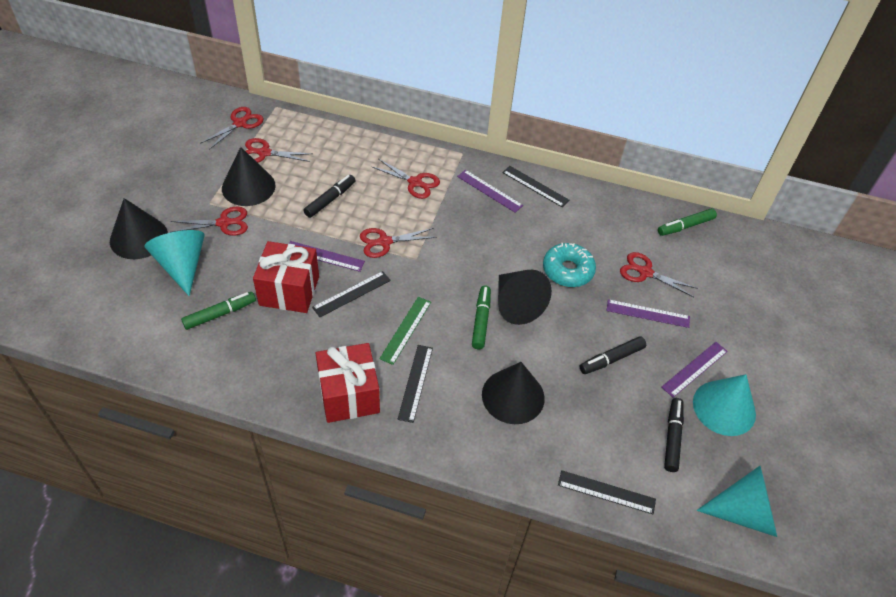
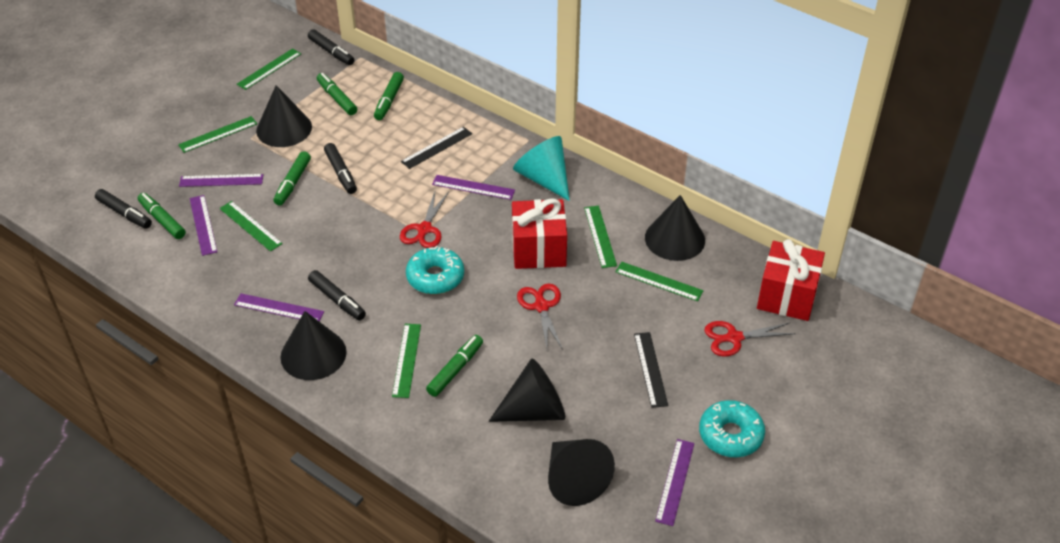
black cone: [110,198,168,259] [222,147,276,206] [482,362,545,424] [498,270,552,325] = 4 -> [256,85,312,147] [280,311,347,380] [488,359,565,422] [548,439,615,506] [645,195,705,261] = 5
black marker: [303,175,356,218] [580,336,646,374] [664,398,684,472] = 3 -> [95,189,152,229] [308,29,354,65] [308,270,366,320] [324,143,357,194] = 4
black ruler: [312,271,391,317] [398,345,433,423] [502,166,569,207] [558,470,656,514] = 4 -> [401,127,472,169] [634,332,668,408] = 2
green marker: [181,292,256,330] [472,285,491,349] [658,208,717,236] = 3 -> [138,193,186,239] [274,151,311,206] [317,73,357,115] [374,72,404,120] [426,335,483,397] = 5
green ruler: [379,297,431,365] = 1 -> [178,116,257,153] [219,201,283,252] [237,48,301,90] [392,324,421,398] [584,206,617,268] [615,262,703,301] = 6
purple ruler: [289,241,365,272] [457,170,523,213] [607,299,690,328] [661,342,728,397] = 4 -> [179,174,263,187] [189,195,217,256] [234,293,324,321] [432,175,515,200] [655,439,694,526] = 5
red scissors: [170,207,248,236] [200,107,263,150] [245,138,313,163] [360,228,437,258] [371,159,440,199] [620,252,698,297] = 6 -> [400,192,449,248] [517,283,563,350] [704,321,796,357] = 3
turquoise cone: [144,230,205,296] [693,374,756,436] [697,466,777,537] = 3 -> [513,136,570,201] = 1
turquoise donut: [543,243,596,287] = 1 -> [406,246,464,294] [699,400,765,457] = 2

